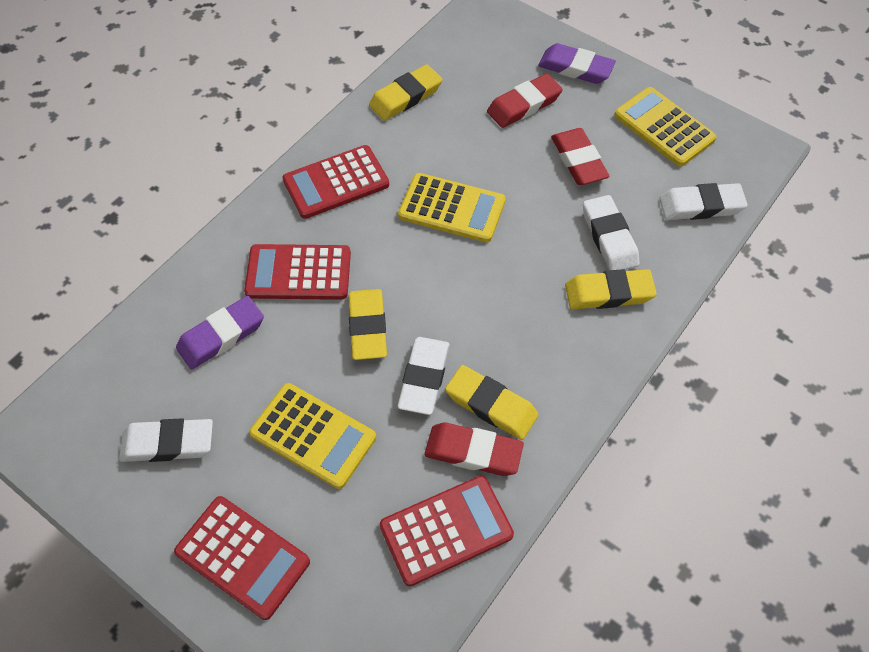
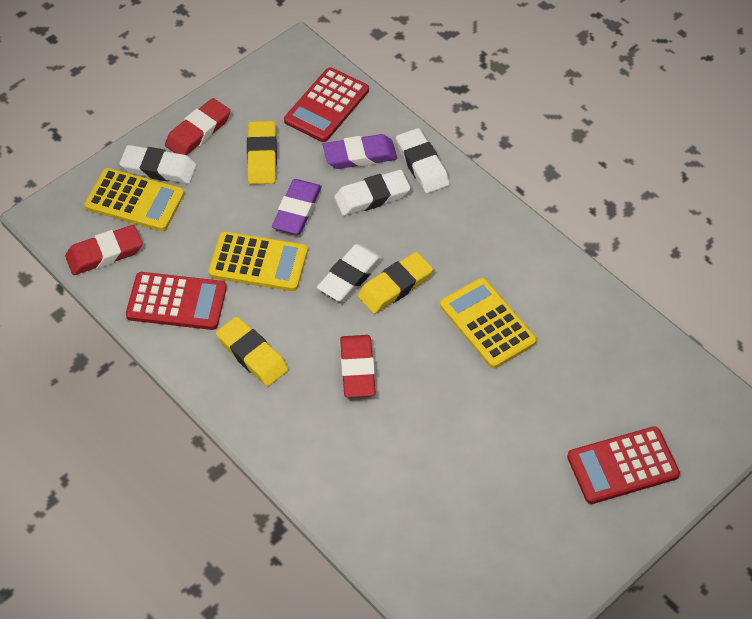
red calculator: [174,496,310,620] [244,244,351,300] [282,145,389,219] [380,476,514,586] = 4 -> [126,272,227,330] [284,67,369,142] [567,426,680,504] = 3
yellow eraser: [349,289,387,360] [369,64,443,121] [445,365,539,440] [565,269,657,309] = 4 -> [216,316,288,387] [247,121,277,184] [358,252,433,314] = 3

